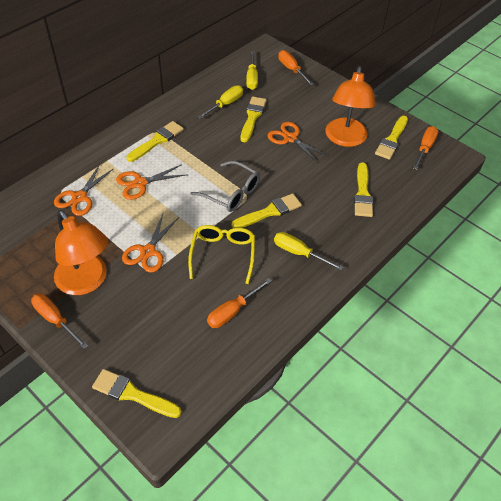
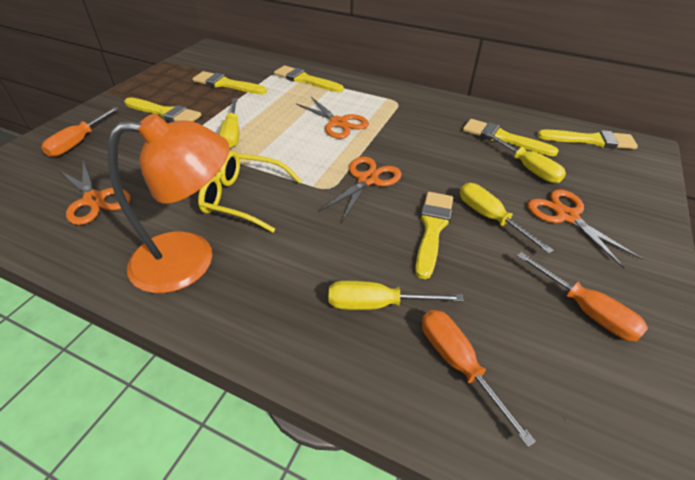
grey glasses: [190,161,260,212] = 1 -> none = 0
orange lamp: [54,210,108,295] [325,66,376,147] = 2 -> [108,113,230,293] = 1
orange screwdriver: [31,294,88,349] [207,278,272,328] [278,50,314,85] [413,126,439,170] = 4 -> [41,107,119,157] [422,310,536,447] [517,252,648,342] = 3
yellow screwdriver: [198,85,243,119] [246,51,258,90] [274,232,343,271] = 3 -> [219,98,239,148] [328,280,464,310] [460,183,554,254] [484,132,566,183] = 4

